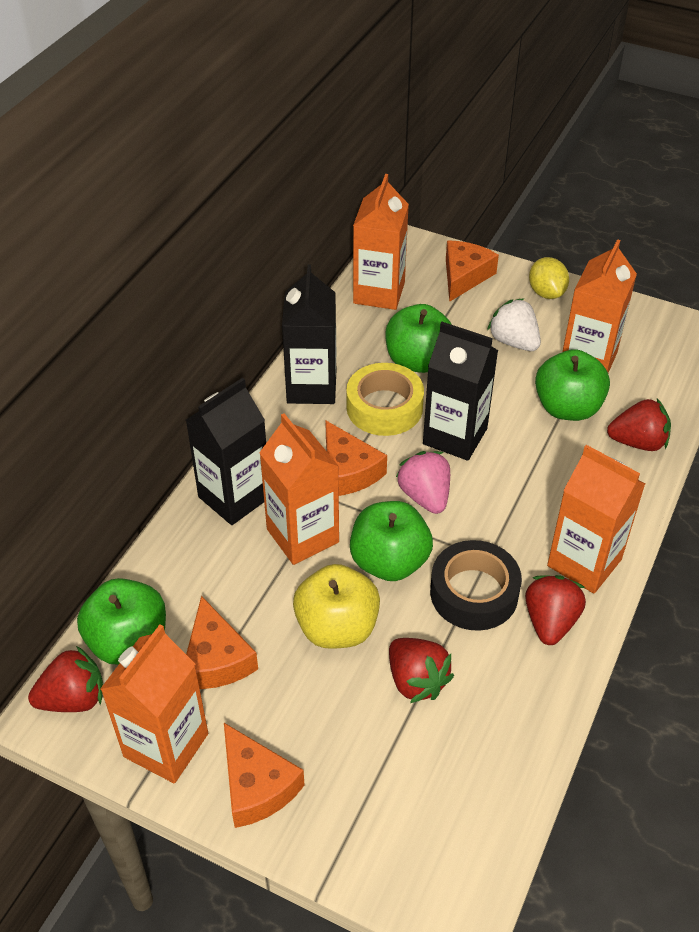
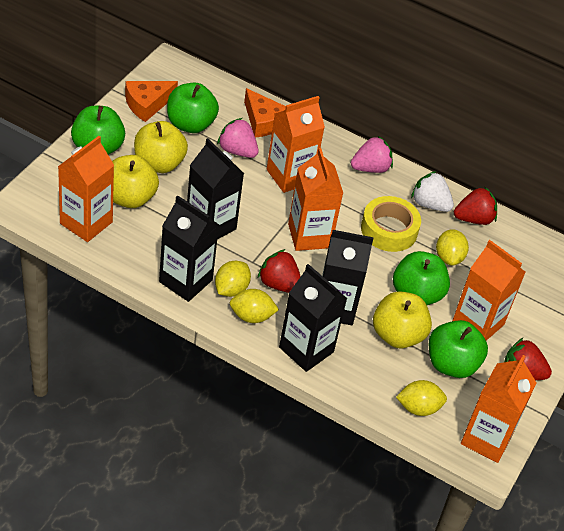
black carton: [186,378,266,525] [282,265,336,404] [423,322,498,461] = 3 -> [159,195,219,302] [187,138,244,239] [279,264,347,372] [322,230,374,325] = 4
black tape: [430,540,522,631] = 1 -> none = 0
orange cheese: [186,596,258,689] [224,723,305,828] [325,420,387,496] [446,240,499,302] = 4 -> [125,81,178,122] [244,88,286,138] = 2
pink strawberry: [396,451,450,514] = 1 -> [217,118,259,158] [351,136,393,173] = 2
red strawberry: [28,646,103,712] [389,638,454,703] [525,575,586,645] [607,399,671,451] = 4 -> [258,249,301,293] [454,186,497,225] [504,337,552,380] = 3
yellow apple: [293,564,380,649] = 1 -> [112,155,159,208] [134,121,188,173] [373,291,432,348] = 3
yellow lemon: [529,257,569,299] = 1 -> [215,261,251,297] [230,289,279,323] [396,380,447,416] [436,229,469,266] = 4

